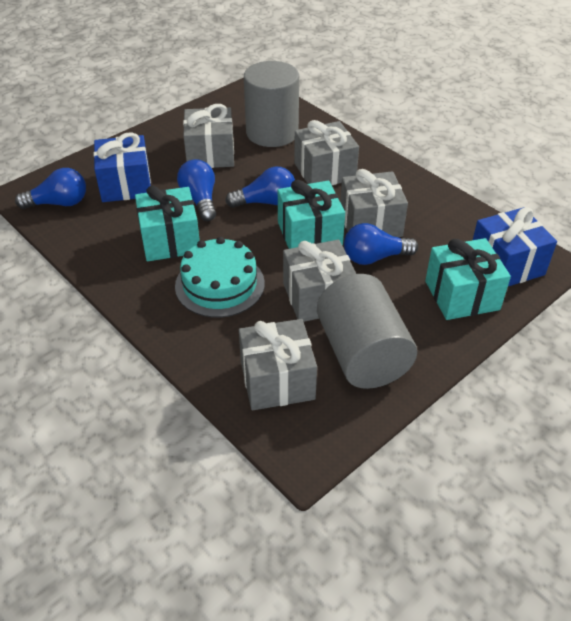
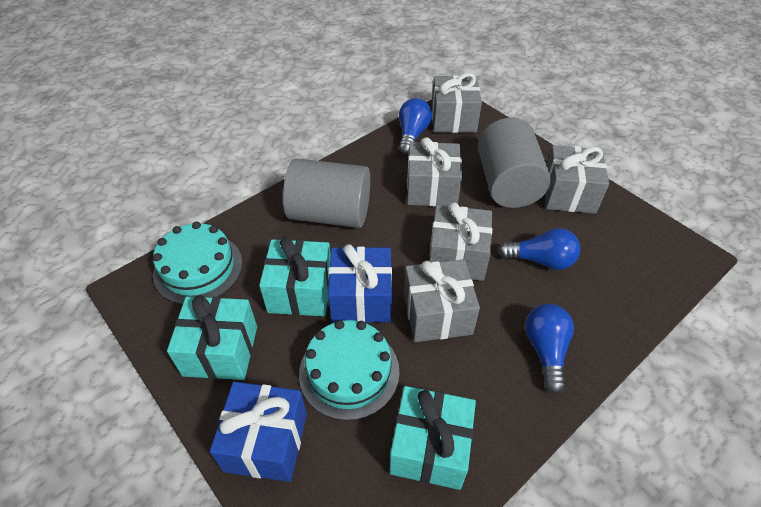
blue light bulb: [15,168,86,209] [177,159,216,221] [225,167,295,208] [344,223,418,265] = 4 -> [399,98,432,154] [498,228,580,270] [525,304,574,394] = 3
turquoise cake: [175,237,265,318] = 1 -> [153,222,242,304] [299,320,400,420] = 2

